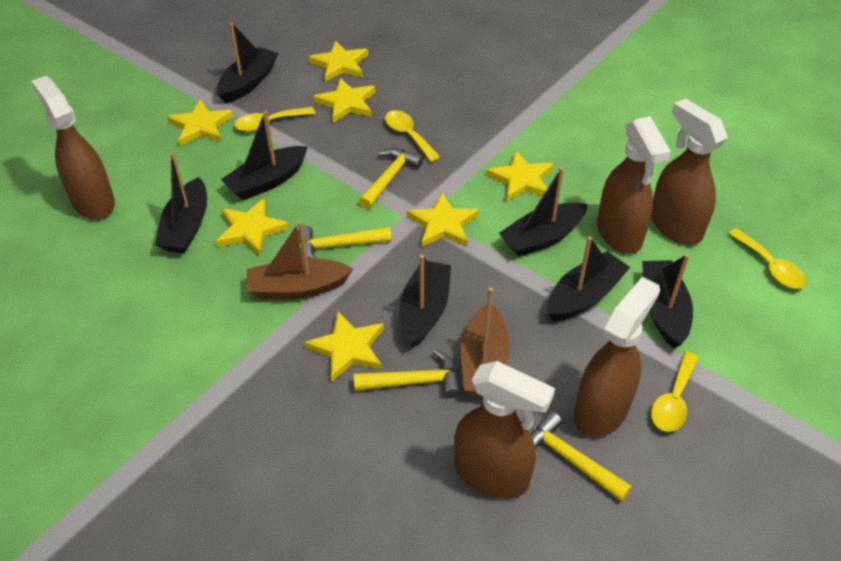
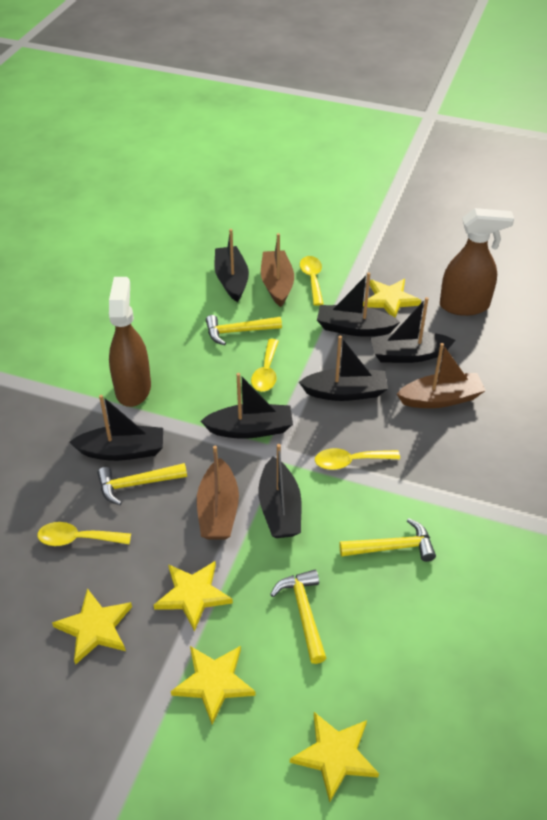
brown boat: [247,221,353,299] [461,287,510,395] = 2 -> [197,446,239,540] [261,233,294,307] [397,343,486,408] = 3
brown spray bottle: [31,76,115,220] [454,361,555,499] [574,277,660,437] [597,116,671,254] [651,98,728,245] = 5 -> [109,277,151,407] [440,208,514,316] = 2
yellow star: [167,99,234,146] [216,198,289,256] [305,311,384,381] [308,41,368,82] [313,78,375,123] [407,193,479,247] [486,150,554,202] = 7 -> [52,588,132,665] [154,561,233,632] [171,646,256,725] [290,712,379,802] [363,279,421,318] = 5

